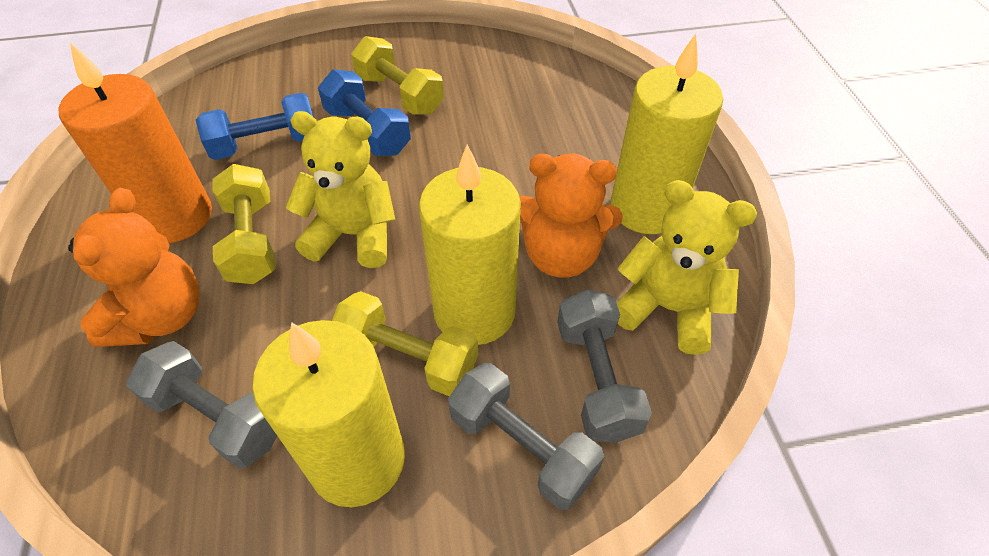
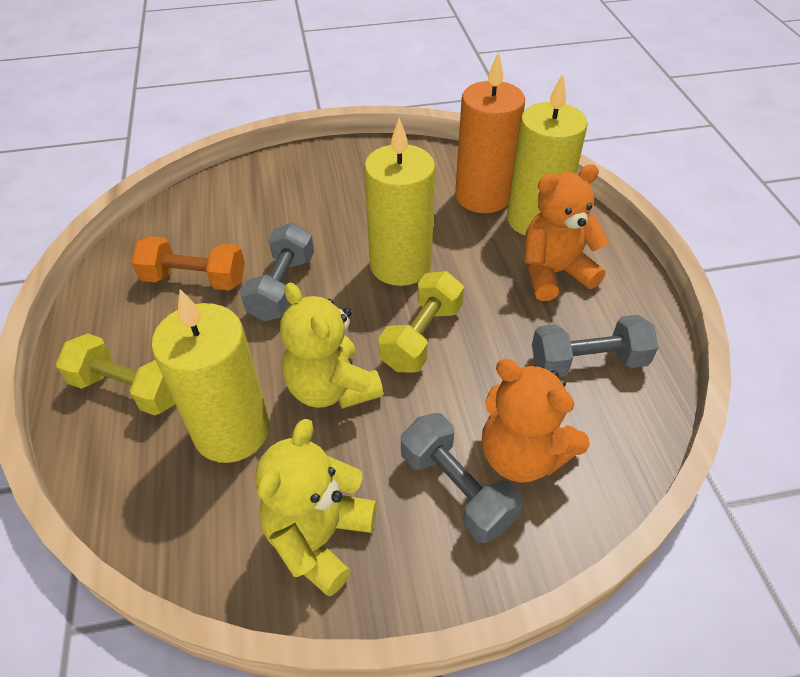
blue dumbbell: [196,92,313,160] [318,69,411,156] = 2 -> none = 0
orange dumbbell: none = 0 -> [132,236,245,291] = 1
yellow dumbbell: [212,164,276,284] [332,291,478,396] [351,36,444,115] = 3 -> [56,333,175,416] [378,271,464,373] = 2

